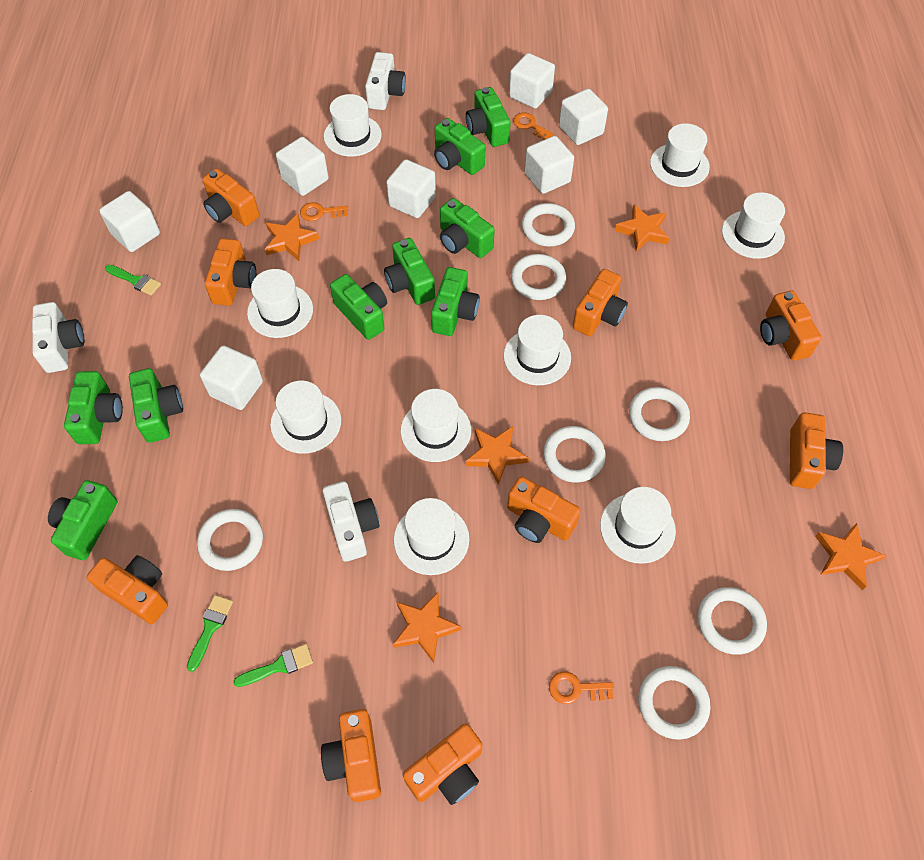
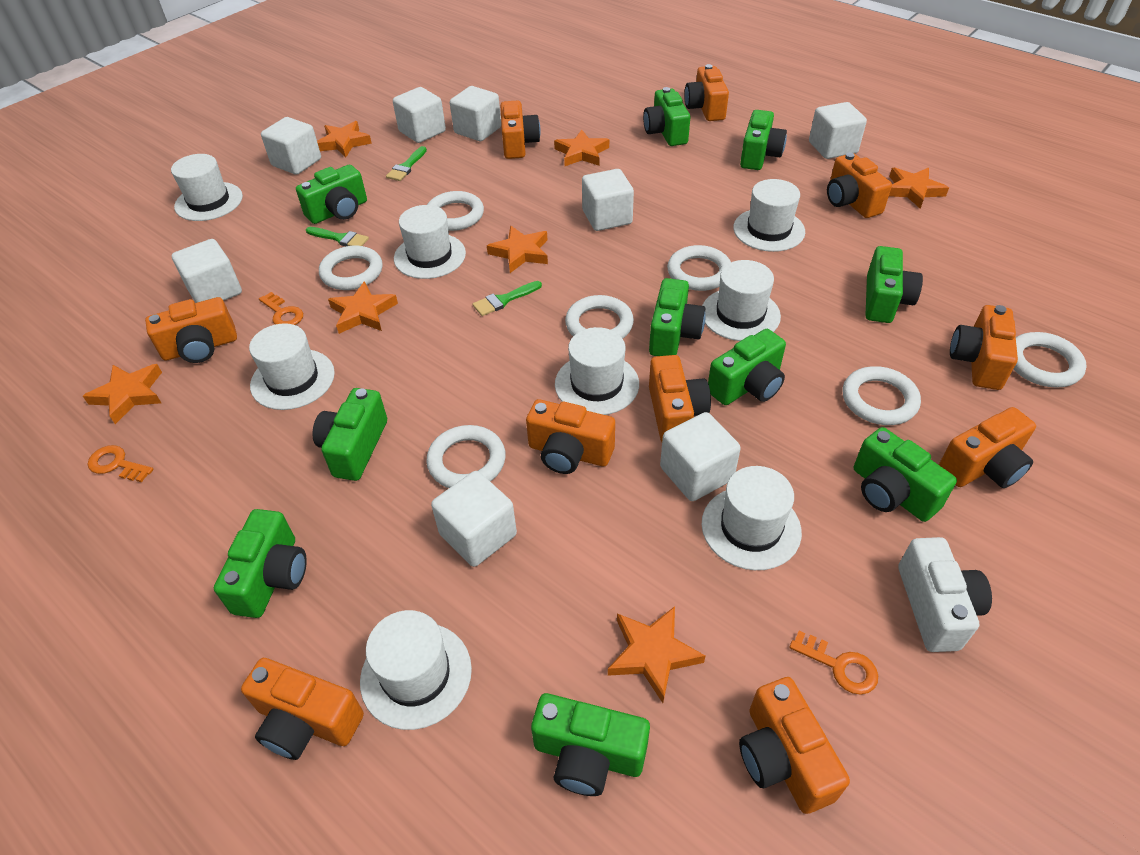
green camera: [48,480,117,560] [64,371,123,444] [129,368,183,443] [330,274,387,340] [384,238,435,305] [431,267,480,336] [434,118,485,175] [440,198,495,258] [466,87,511,147] = 9 -> [214,509,307,618] [296,165,367,224] [313,388,387,481] [531,693,650,796] [643,87,690,146] [649,278,706,356] [708,329,786,405] [740,110,787,170] [854,427,957,522] [866,246,923,323] = 10
orange camera: [86,555,168,624] [203,169,260,226] [205,238,256,306] [321,709,381,802] [403,724,483,805] [507,476,581,543] [573,269,628,336] [760,290,822,361] [790,412,843,489] = 9 -> [145,297,237,363] [241,658,364,760] [501,100,541,159] [526,399,615,474] [649,355,711,442] [684,64,729,121] [739,677,850,814] [827,153,892,218] [939,407,1036,488] [950,305,1018,390] = 10
orange star: [265,214,319,261] [393,592,462,663] [465,426,529,485] [614,204,670,252] [815,523,886,590] = 5 -> [83,364,162,424] [317,121,372,158] [328,281,398,334] [487,226,548,273] [554,130,609,166] [608,606,706,703] [889,168,949,209] = 7
white camera: [32,302,84,373] [323,481,379,562] [365,52,406,110] = 3 -> [898,537,992,652] = 1
white cube: [99,191,160,252] [200,345,263,410] [276,137,329,196] [386,159,436,218] [509,53,555,109] [524,136,574,194] [559,89,608,145] = 7 -> [172,239,242,303] [261,117,321,175] [393,87,446,143] [431,471,517,567] [450,86,501,141] [582,169,634,231] [660,412,741,501] [809,102,867,159] = 8
white hat: [247,269,313,338] [270,381,341,454] [324,94,382,157] [394,498,469,575] [400,389,471,462] [504,315,571,385] [600,487,676,564] [650,123,710,187] [722,192,785,259] = 9 -> [171,154,243,221] [249,323,335,410] [360,610,472,730] [394,205,466,279] [555,327,639,415] [702,260,781,341] [702,466,802,570] [733,179,805,252] = 8

